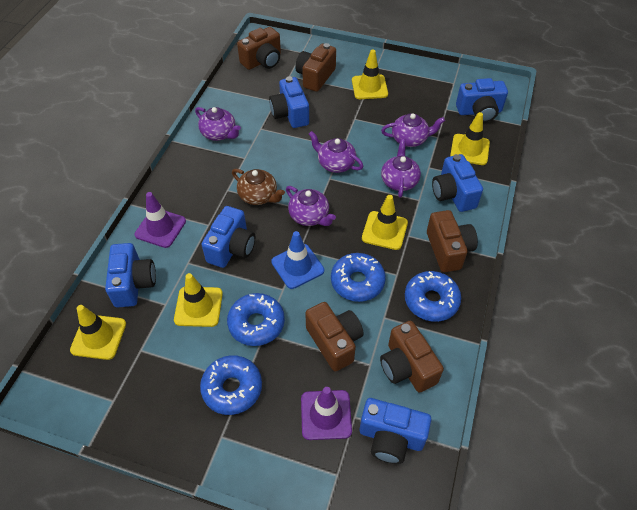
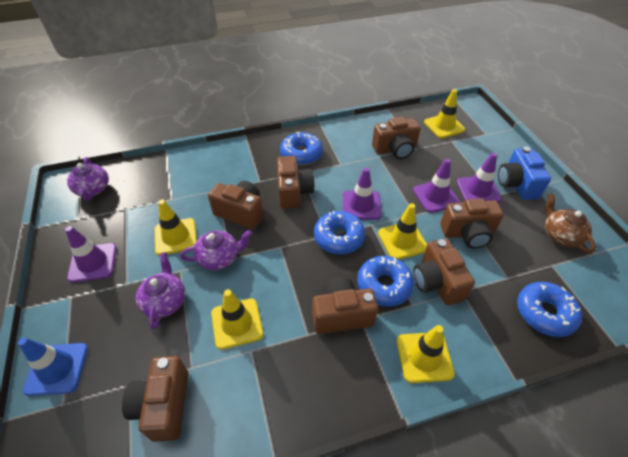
blue camera: [105,243,156,307] [201,206,255,268] [269,76,309,128] [360,398,431,464] [432,154,483,212] [456,78,508,123] = 6 -> [498,147,551,200] = 1
brown camera: [237,27,281,70] [295,43,336,92] [305,302,364,372] [380,321,444,393] [427,210,478,272] = 5 -> [122,356,189,442] [208,181,263,229] [277,156,315,209] [312,277,378,334] [372,117,421,159] [413,238,475,305] [440,199,504,249] = 7
purple teapot: [195,107,241,141] [286,186,336,226] [309,131,363,173] [381,113,445,147] [381,139,421,198] = 5 -> [67,157,109,201] [136,252,185,329] [180,230,252,270] = 3
purple traffic cone: [135,192,186,248] [301,387,352,440] = 2 -> [65,226,117,283] [343,168,382,220] [413,159,460,213] [457,153,502,203] = 4

